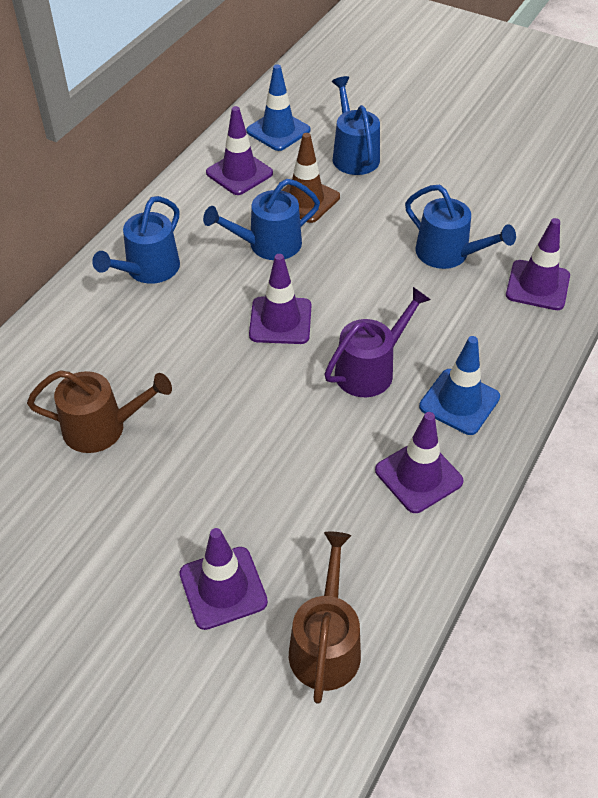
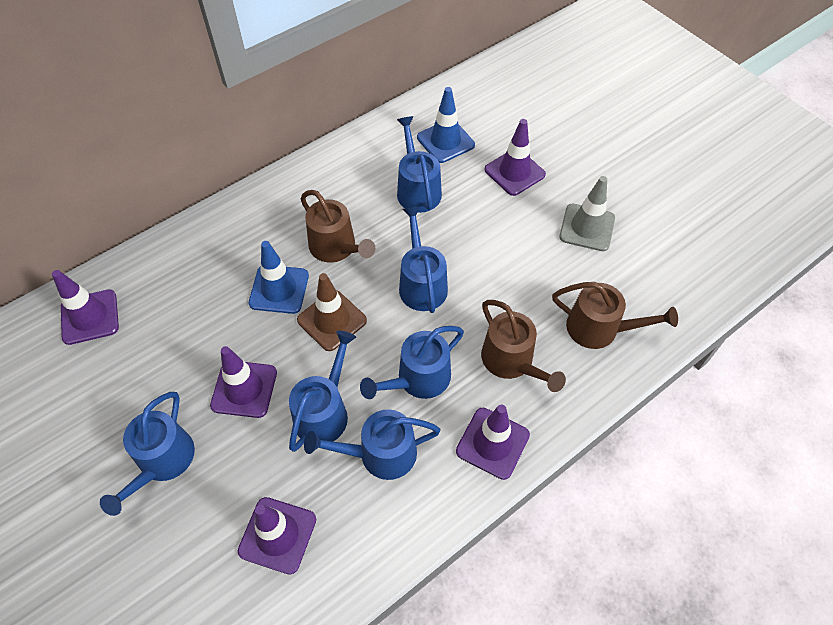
blue watering can: [92,196,180,284] [203,179,320,260] [332,76,380,175] [405,185,516,269] = 4 -> [100,392,195,516] [289,331,356,452] [304,409,441,480] [360,326,464,399] [397,116,442,213] [399,206,448,313] = 6
brown watering can: [27,370,172,453] [289,532,361,704] = 2 -> [301,190,375,263] [481,300,566,392] [552,282,678,349] = 3
grey traffic cone: none = 0 -> [559,176,615,251] = 1
purple watering can: [324,287,431,397] = 1 -> none = 0

